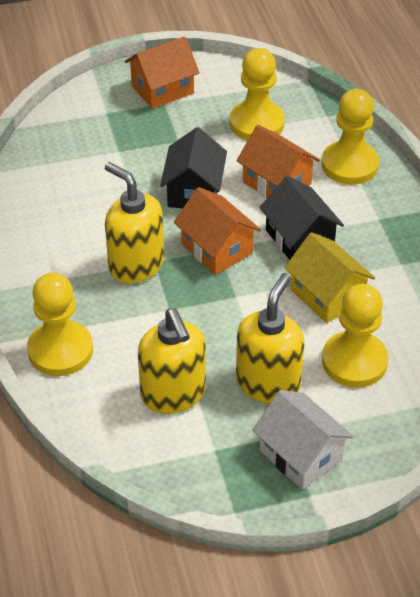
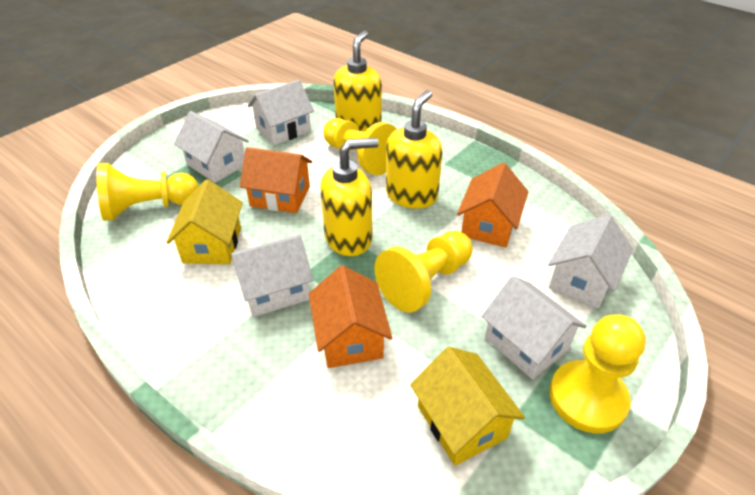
black house: [160,127,227,208] [259,176,344,260] = 2 -> none = 0
white house: [252,390,354,490] = 1 -> [174,111,249,183] [230,234,314,317] [248,80,314,145] [481,276,587,379] [548,215,633,308] = 5
yellow house: [284,232,375,323] = 1 -> [166,179,243,264] [410,347,525,466] = 2

